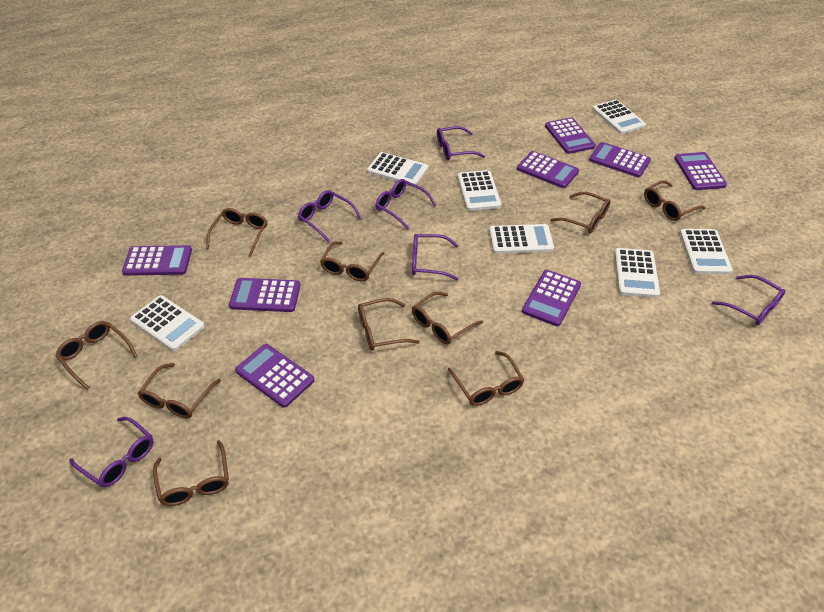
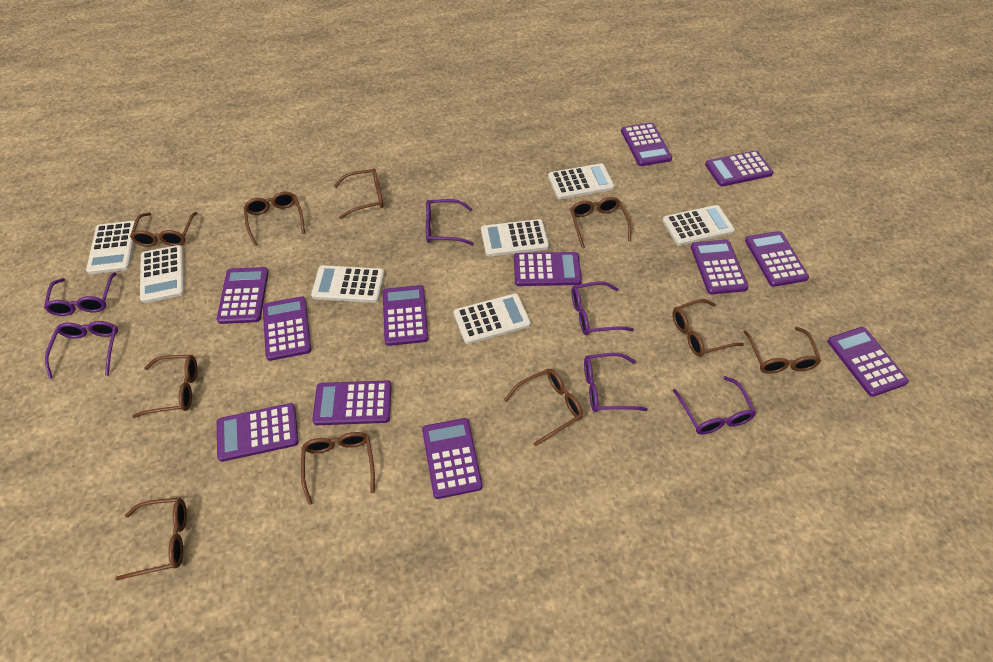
purple calculator: [122,245,192,276] [229,278,300,312] [235,344,315,408] [517,151,579,188] [522,270,581,326] [545,117,596,154] [589,142,651,177] [674,152,727,190] = 8 -> [216,267,269,324] [217,403,299,462] [263,296,311,361] [312,381,392,425] [383,285,428,346] [422,418,483,499] [514,252,582,286] [621,123,672,166] [691,240,749,294] [705,150,773,187] [745,231,809,287] [828,327,909,397] = 12

